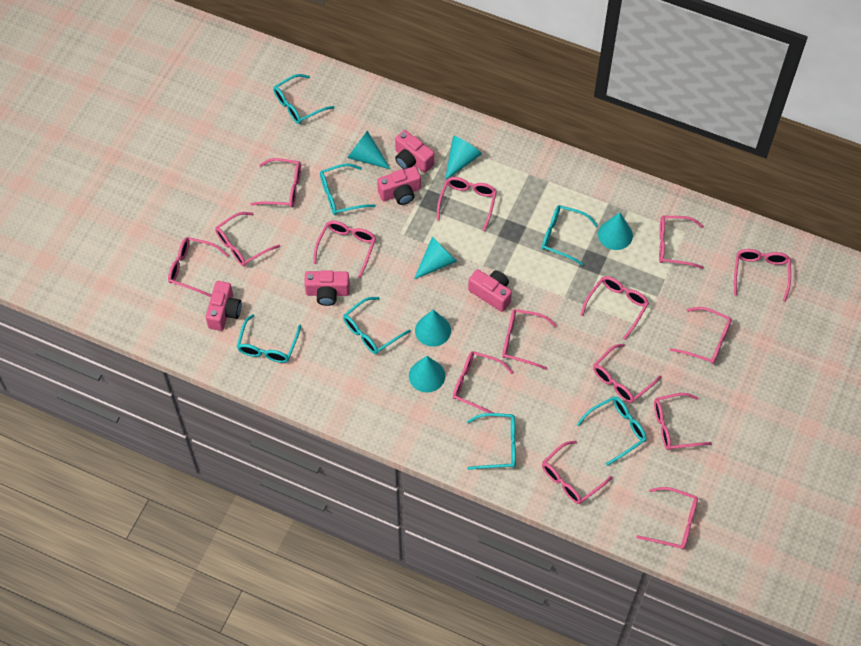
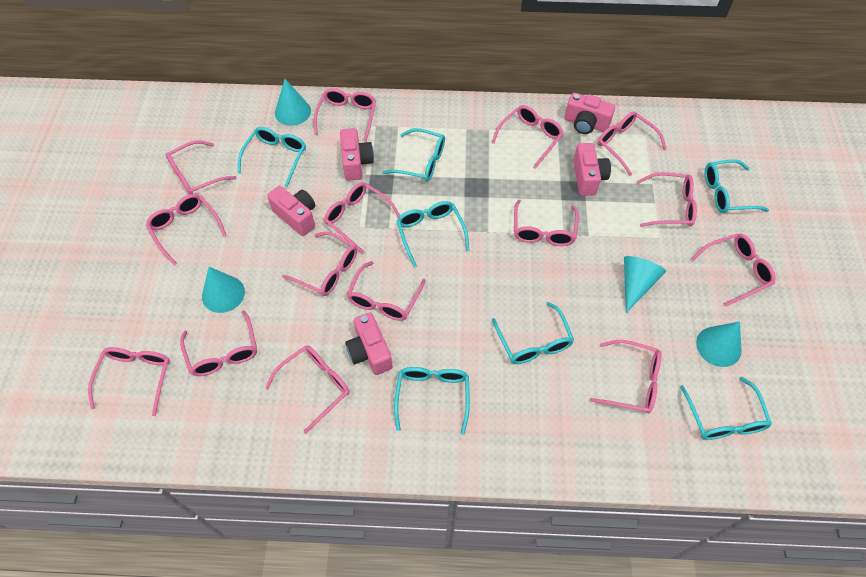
turquoise cone: [347,131,390,169] [409,356,445,393] [414,236,457,279] [415,310,451,347] [445,136,482,180] [598,213,633,250] = 6 -> [202,267,245,313] [275,79,311,126] [624,256,666,313] [696,322,742,367] = 4

